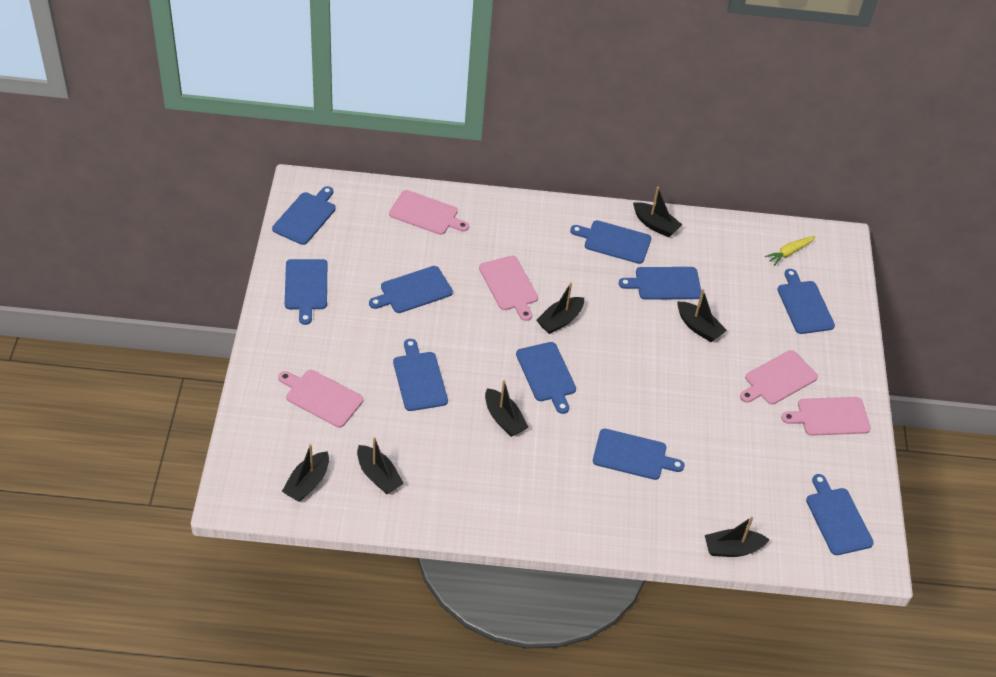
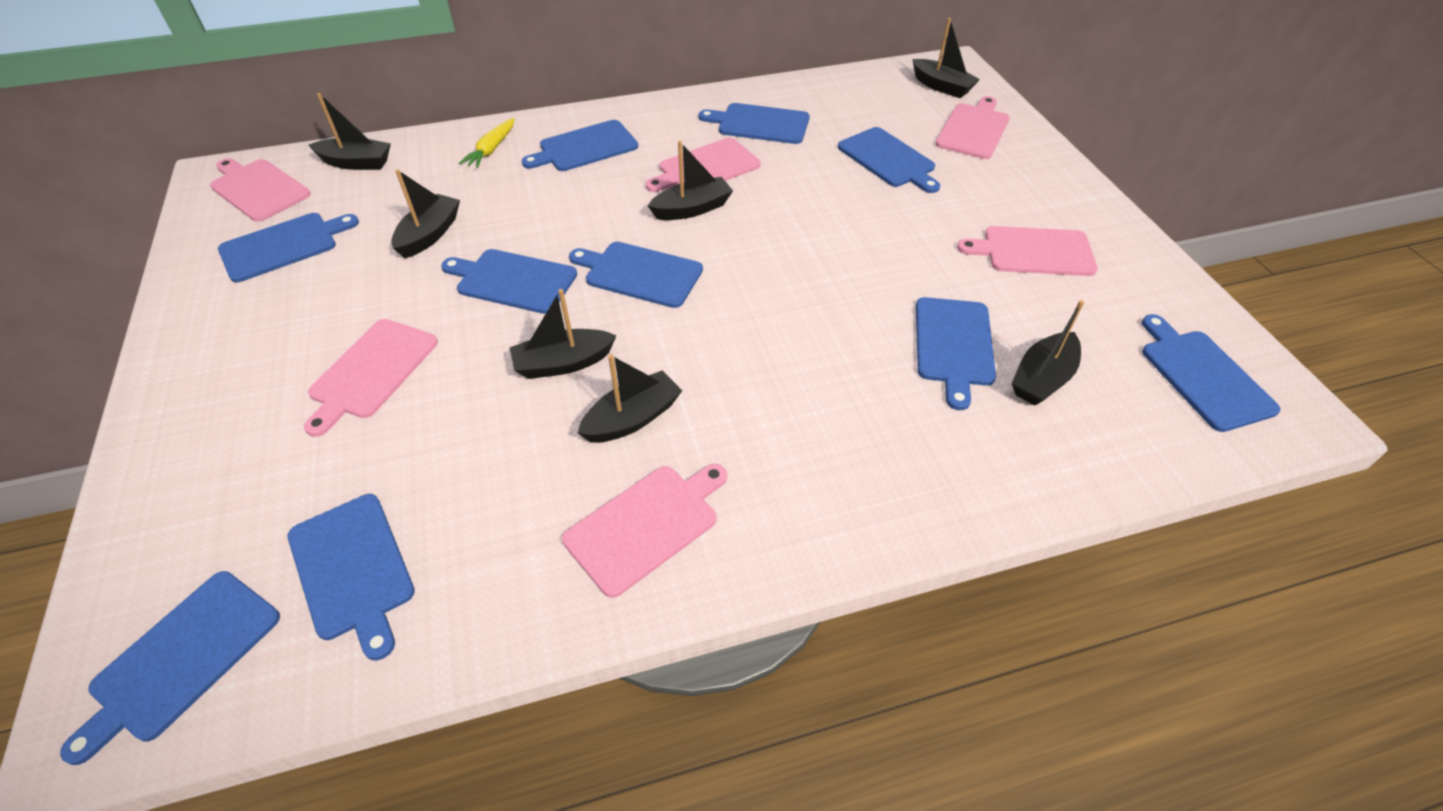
pink cutting board: [278,370,363,428] [389,190,469,235] [479,256,538,321] [740,350,818,405] [781,397,871,436] = 5 -> [210,158,311,222] [304,319,438,437] [562,464,727,598] [646,138,761,192] [935,96,1010,159] [957,226,1098,276] = 6

